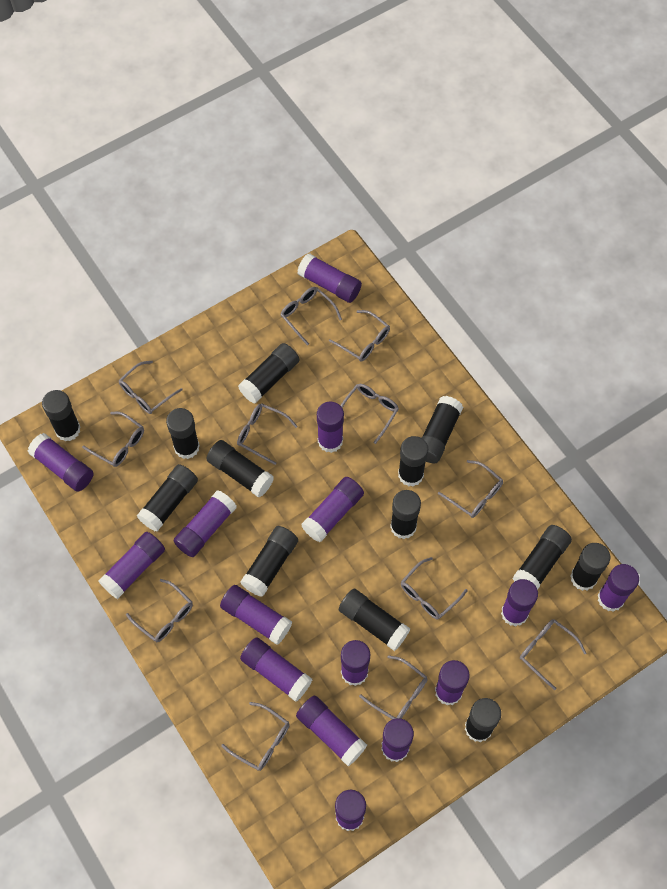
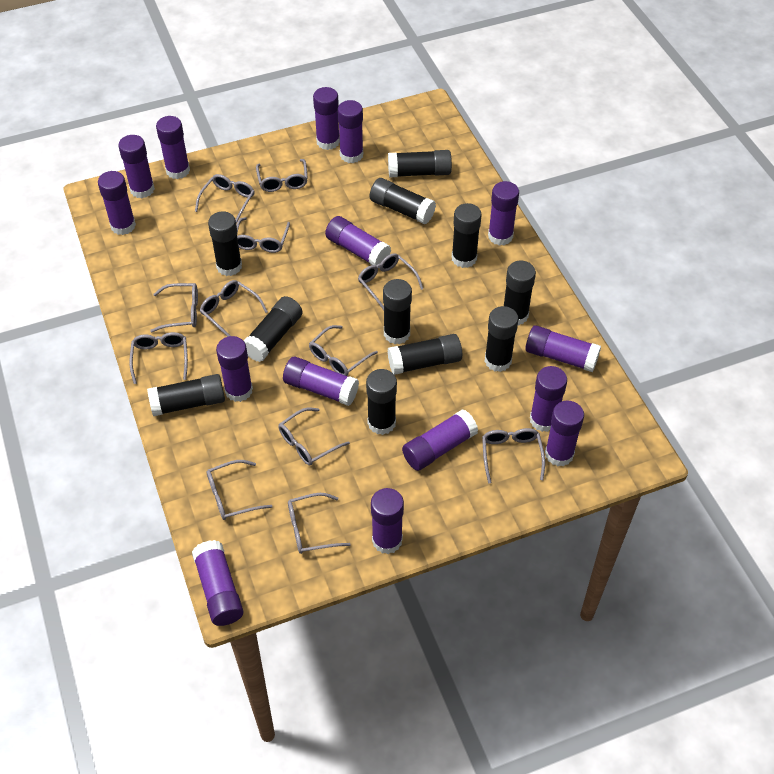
black glue stick: [42,390,81,441] [137,464,198,532] [166,408,200,459] [207,440,274,497] [238,343,299,404] [241,526,298,597] [339,589,410,651] [390,490,421,539] [398,436,428,487] [421,396,463,463] [465,698,501,742] [513,525,572,590] [570,543,610,591] = 13 -> [147,374,225,416] [208,211,242,276] [244,296,303,362] [366,369,397,435] [370,178,436,224] [383,279,412,344] [388,150,452,178] [388,334,462,375] [452,203,482,268] [485,306,518,372] [504,261,536,326] = 11

